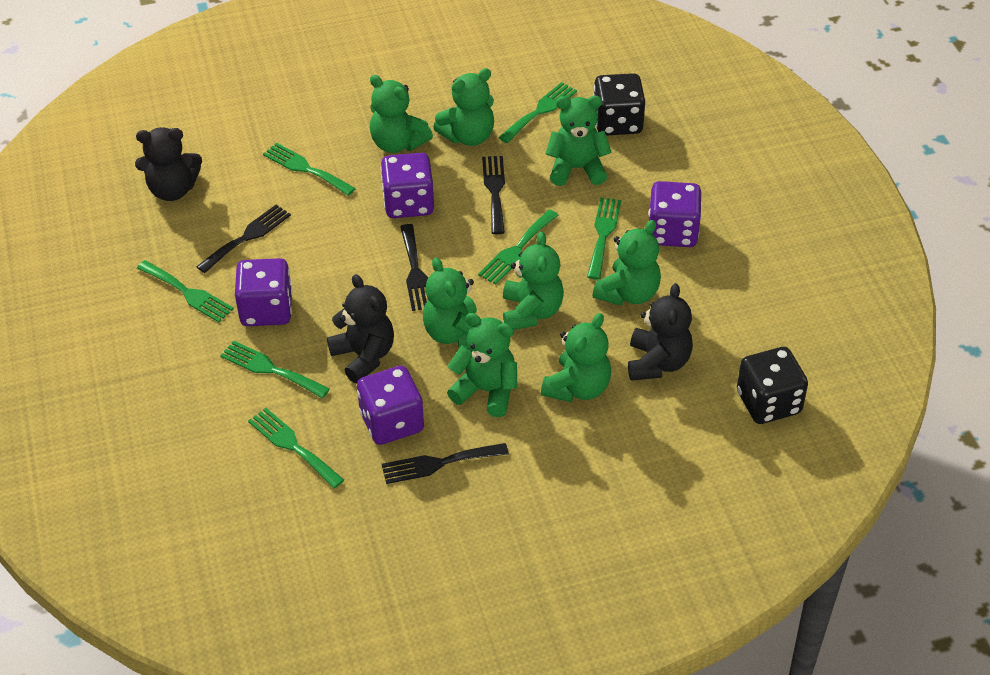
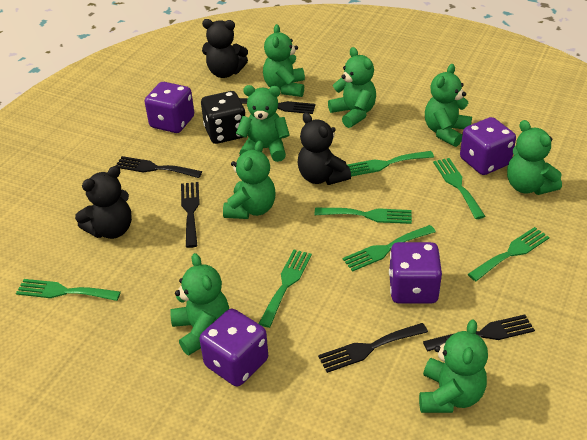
black dice: [593,73,645,136] [737,347,808,424] = 2 -> [201,91,245,144] = 1
black fork: [196,204,291,273] [382,443,509,484] [400,224,428,311] [482,156,505,234] = 4 -> [115,156,202,178] [181,182,200,248] [239,98,316,114] [318,323,428,373] [423,315,535,352] = 5

